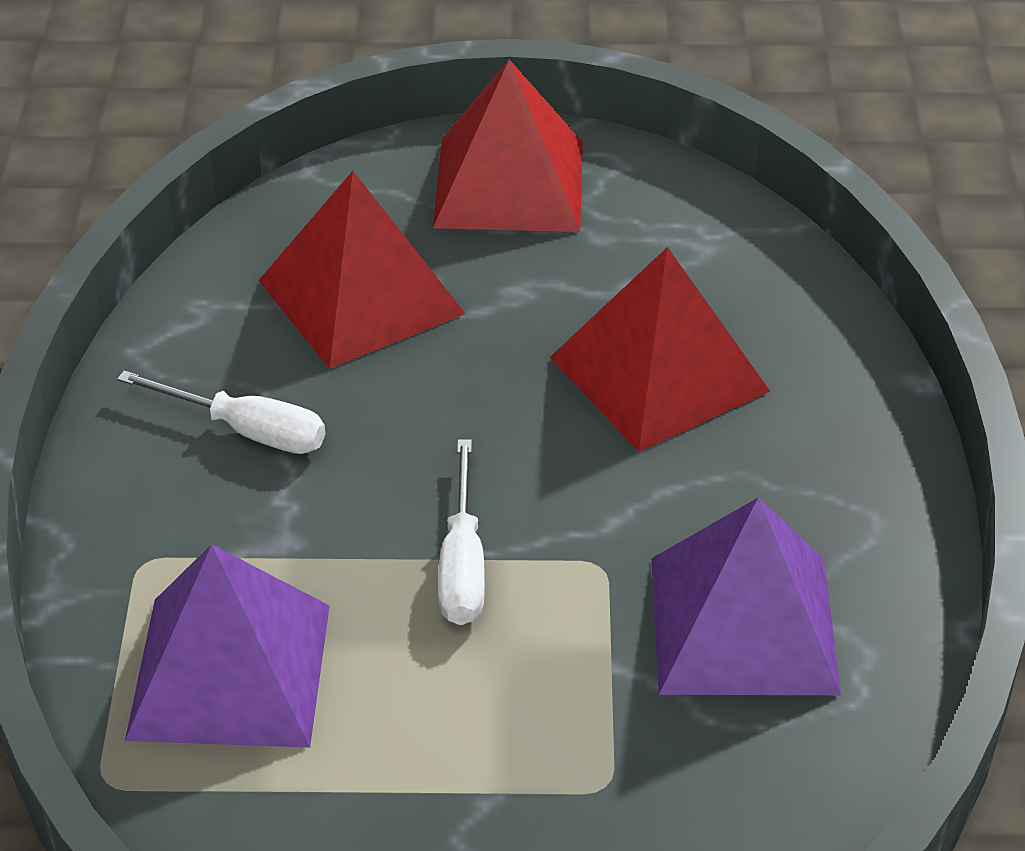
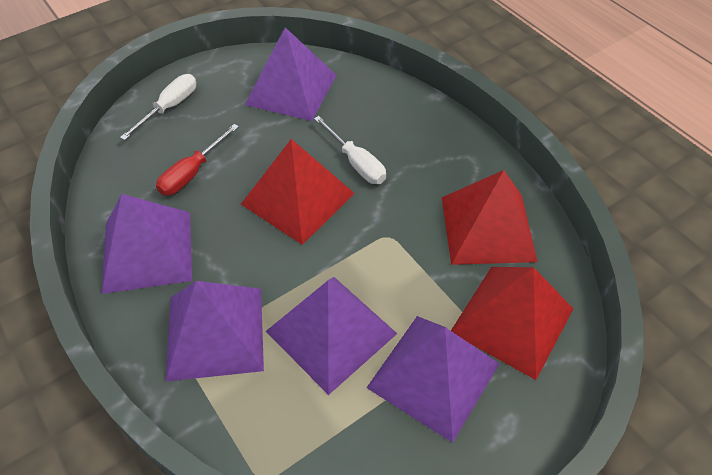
purple pyramid: [125,544,330,748] [651,497,841,695] = 2 -> [101,194,192,294] [166,281,264,381] [245,27,336,121] [266,277,397,395] [366,316,500,443] = 5
red screwdriver: none = 0 -> [156,124,239,196] = 1

